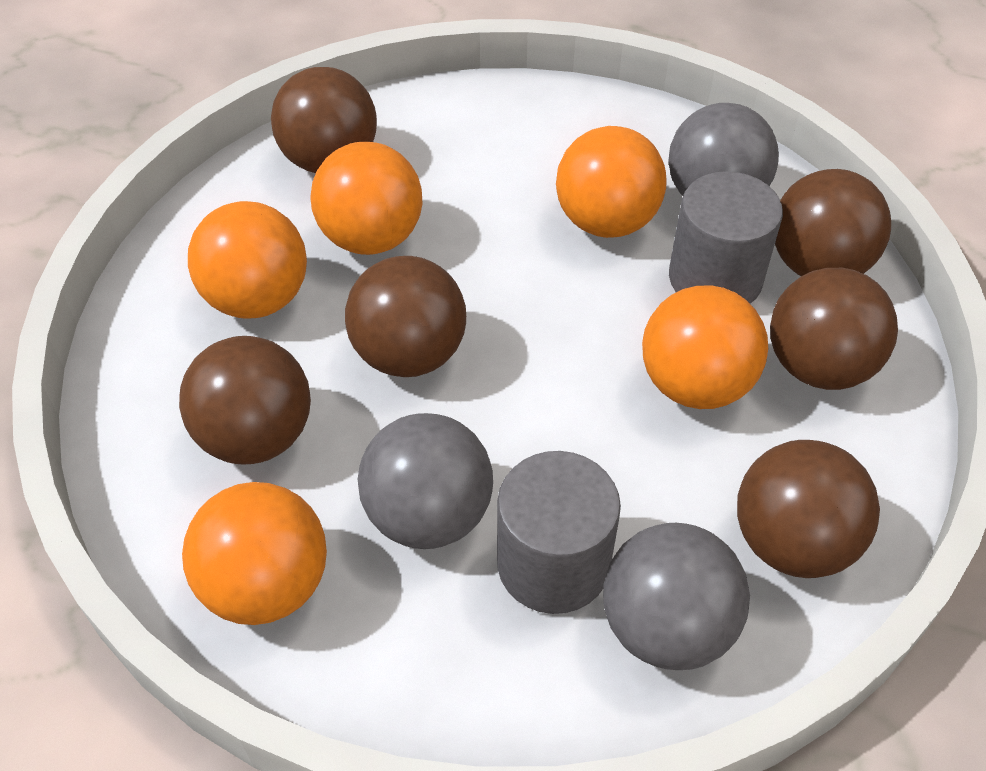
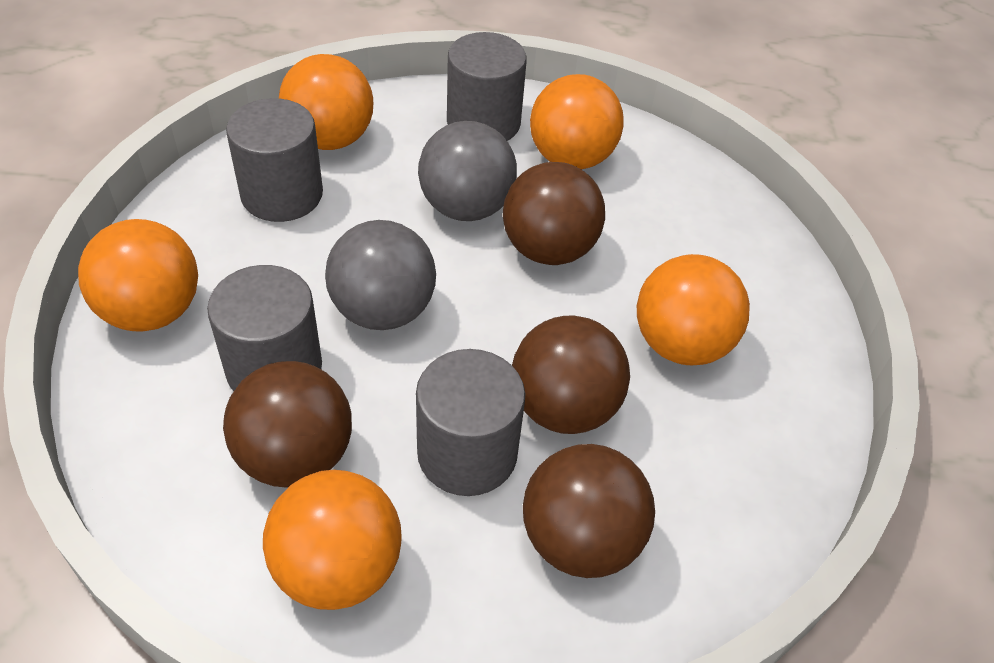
brown ball: [179,336,311,465] [271,67,377,173] [345,256,466,377] [737,440,880,578] [770,268,898,390] [775,169,891,276] = 6 -> [223,361,352,488] [503,162,605,265] [512,316,630,434] [523,444,655,578] = 4
grey ball: [358,413,493,549] [603,523,750,670] [668,103,779,196] = 3 -> [325,220,436,330] [418,121,517,221] = 2
grey cylinder: [497,451,621,614] [669,171,783,304] = 2 -> [207,265,322,391] [226,98,323,222] [416,349,525,496] [447,32,527,141] = 4

